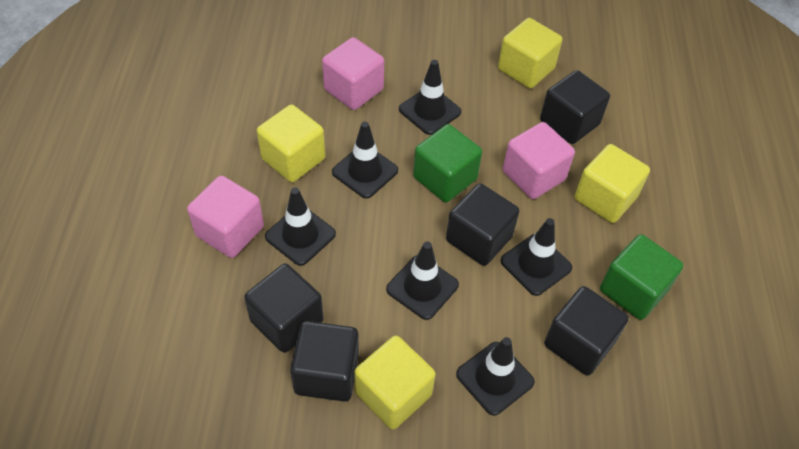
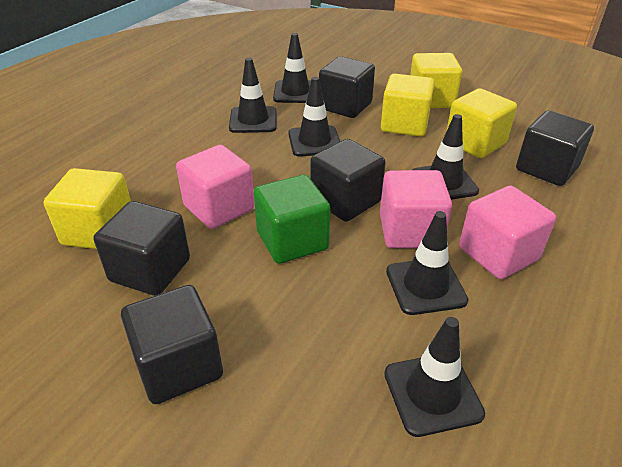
green cube: [413,124,482,203] [600,234,684,320] = 2 -> [254,175,331,264] = 1

